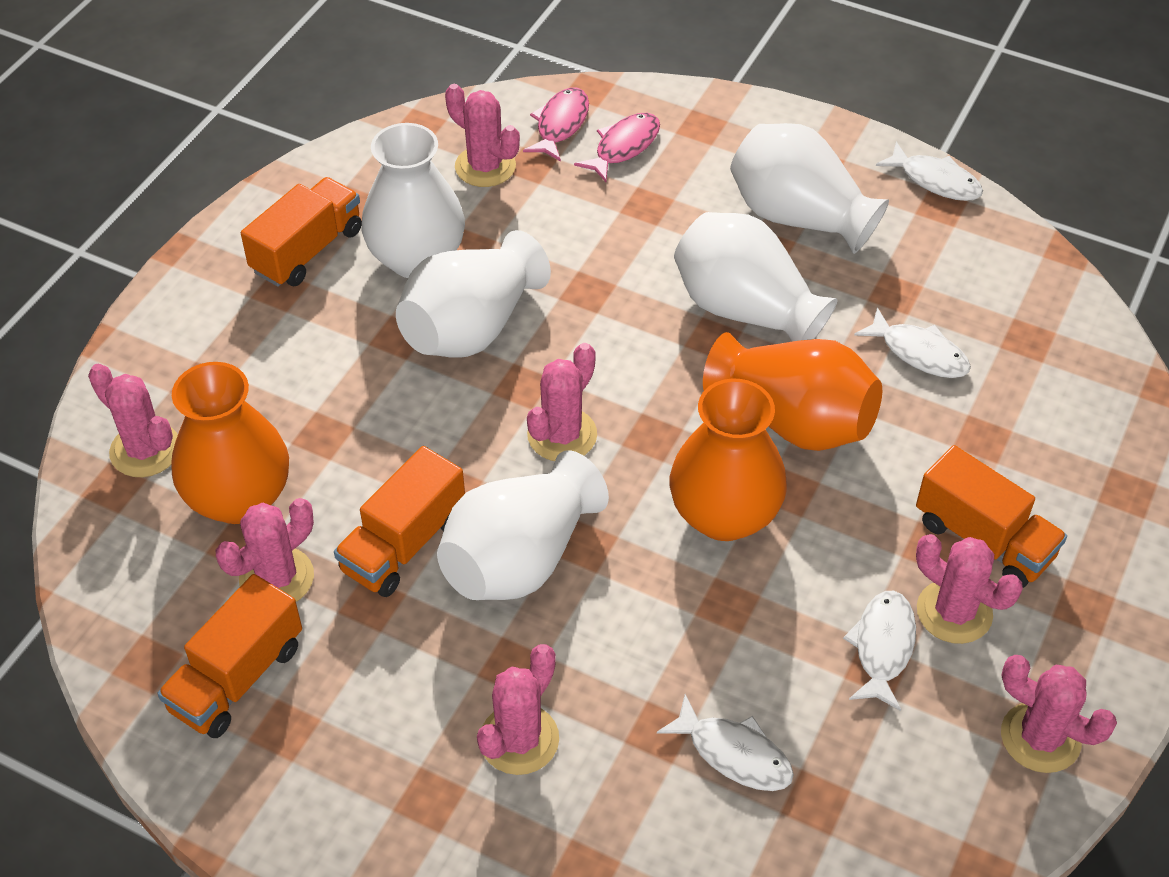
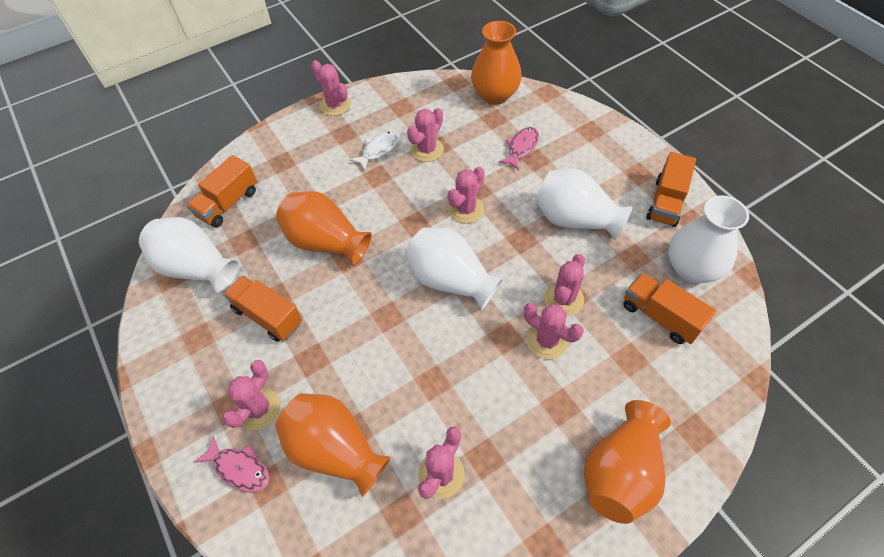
orange vase: [171,362,289,524] [670,379,787,541] [703,332,882,451] = 3 -> [275,393,391,497] [276,191,372,265] [471,21,522,105] [584,400,671,524] = 4
white fish: [657,694,794,791] [843,591,916,711] [854,308,971,378] [876,142,983,201] = 4 -> [349,130,400,170] = 1
white vase: [362,123,465,278] [396,230,551,358] [437,450,609,600] [674,212,837,342] [730,123,889,254] = 5 -> [139,217,240,293] [405,227,504,310] [535,168,632,240] [668,195,749,283] = 4

